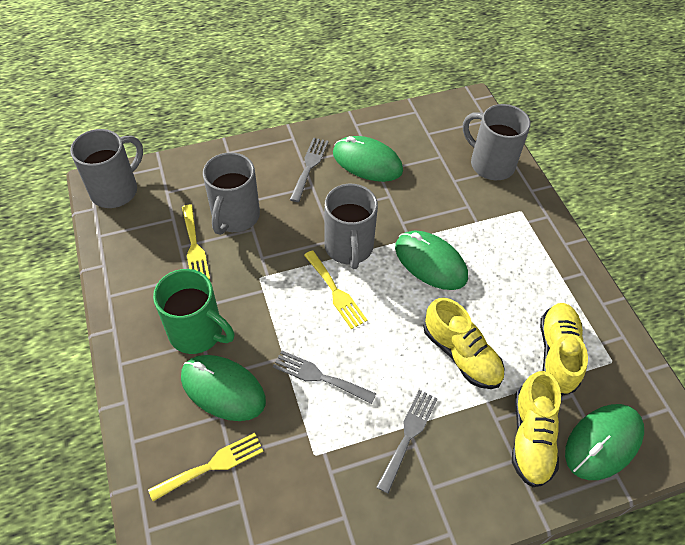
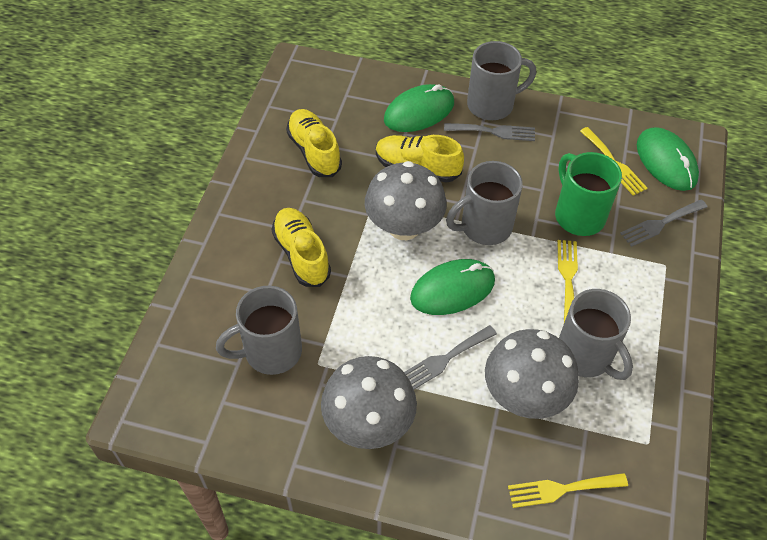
green mouse: [181,355,266,421] [333,136,403,182] [395,231,468,290] [565,404,644,480] = 4 -> [384,84,454,132] [410,259,495,315] [637,127,699,191] = 3
grey mushroom: none = 0 -> [321,356,417,449] [365,161,447,240] [485,329,579,419] = 3

